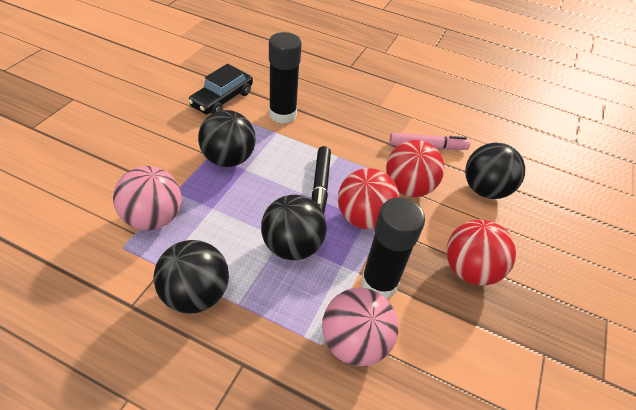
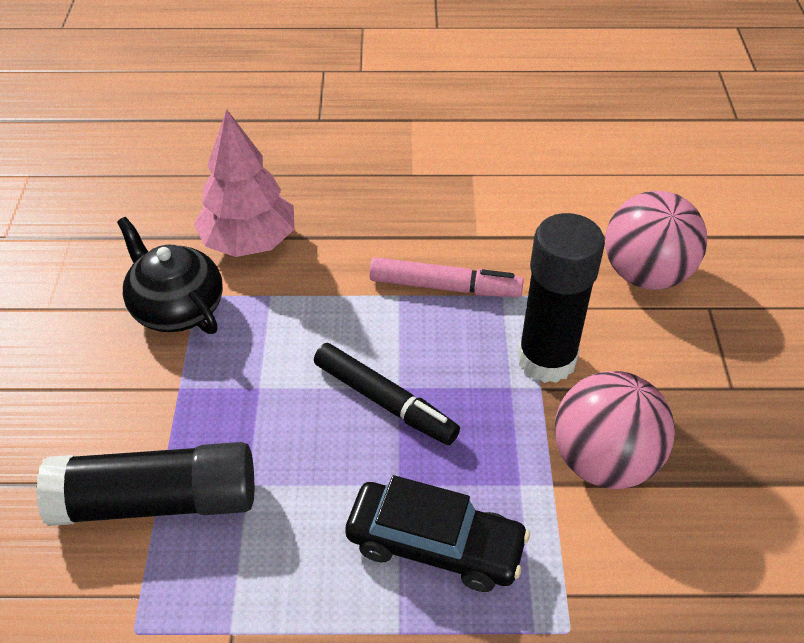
black ball: [154,240,229,314] [198,110,256,167] [261,195,327,260] [465,143,525,199] = 4 -> none = 0
black teapot: none = 0 -> [117,217,223,334] = 1
pink tree: none = 0 -> [194,109,294,257] = 1
red ball: [338,168,399,229] [386,140,445,197] [446,219,516,286] = 3 -> none = 0

